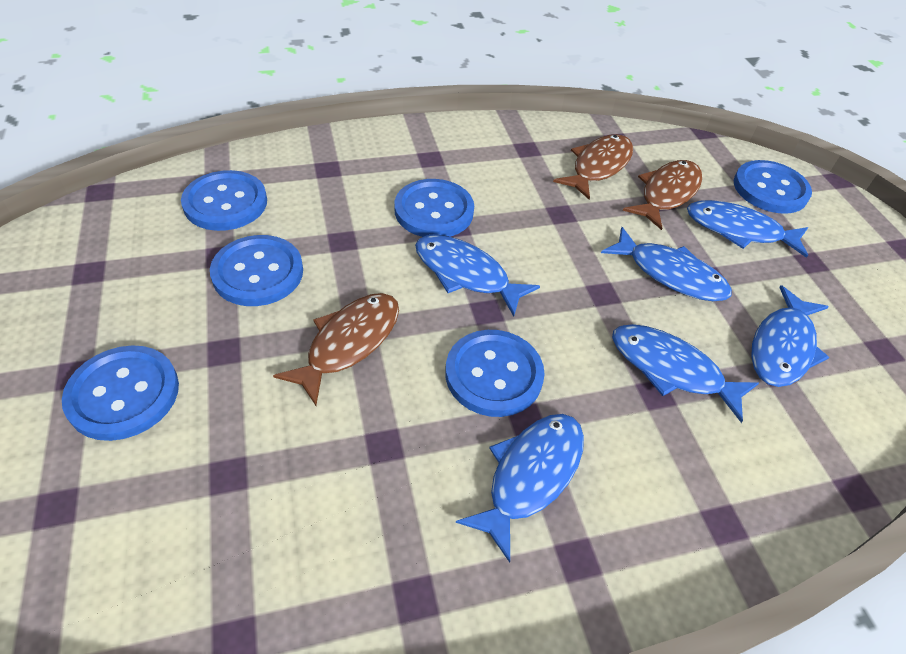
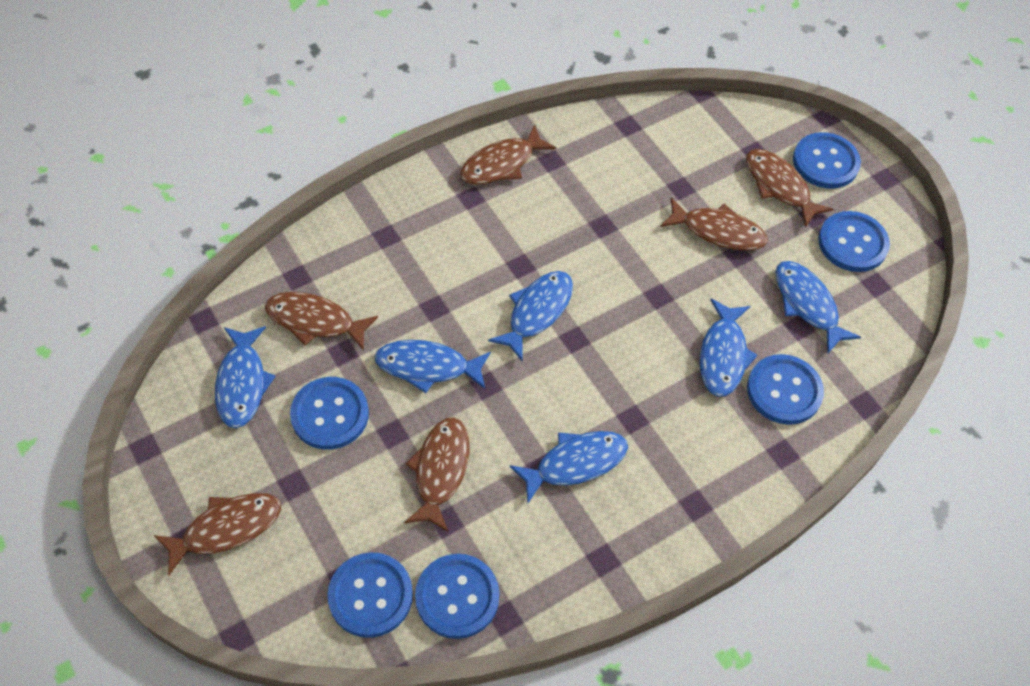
brown fish: [273,293,399,406] [553,134,633,200] [623,160,702,230] = 3 -> [154,493,281,576] [265,292,378,351] [404,418,470,532] [460,125,556,184] [660,197,768,251] [746,149,833,228] = 6

